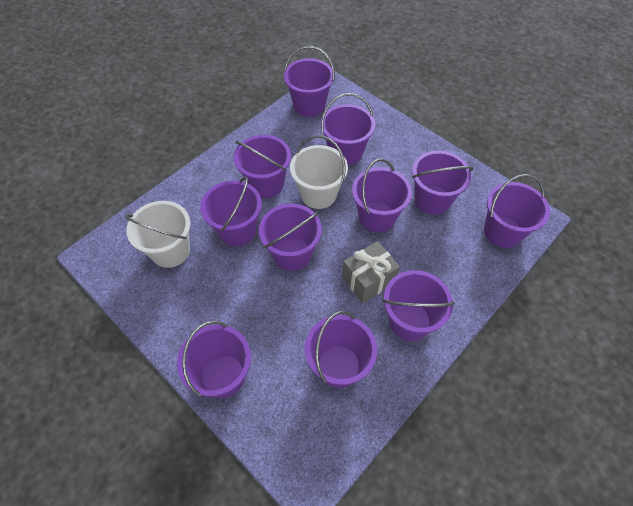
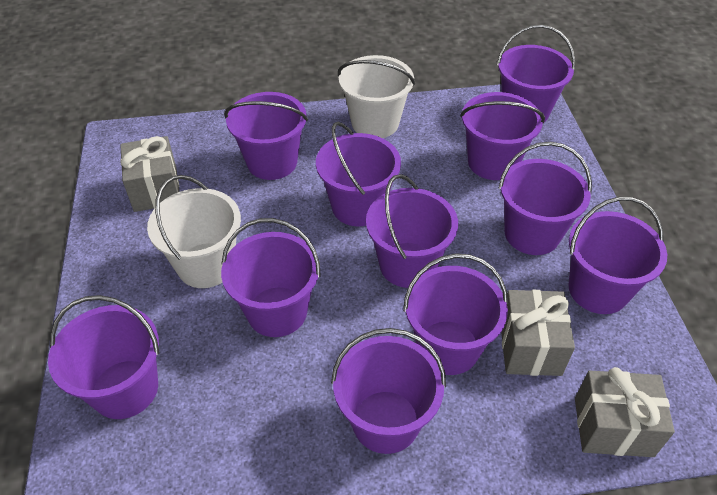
grey gift: [342,241,400,303] = 1 -> [120,136,180,212] [501,290,575,376] [575,367,675,457] = 3

